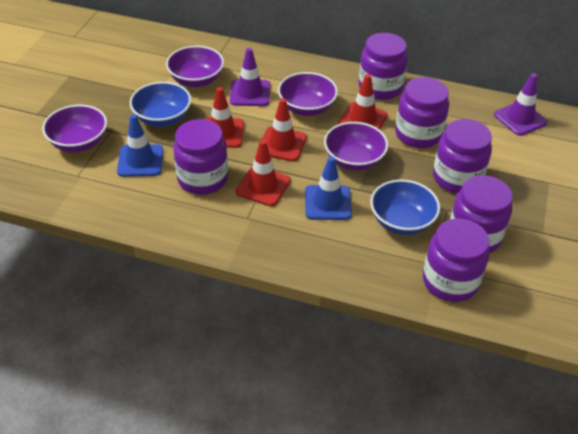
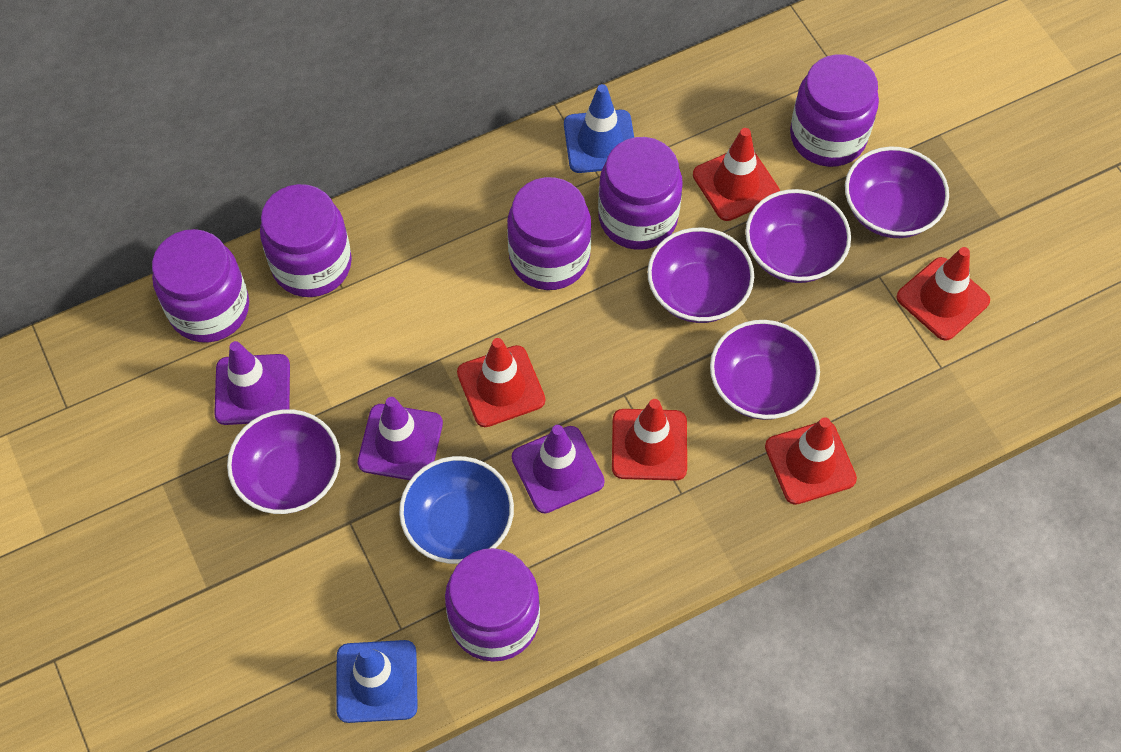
blue bowl: [130,82,191,127] [370,180,440,235] = 2 -> [399,456,514,564] = 1
purple bowl: [42,105,107,152] [166,46,224,87] [278,72,338,116] [324,122,388,171] = 4 -> [227,409,341,514] [647,228,754,323] [710,320,820,420] [745,189,851,283] [845,147,949,238] = 5
purple traffic cone: [230,48,270,106] [494,73,548,136] = 2 -> [214,341,290,425] [358,397,443,480] [512,425,605,513] = 3
red traffic cone: [204,87,244,148] [235,140,291,206] [262,98,307,162] [338,74,388,130] = 4 -> [457,338,545,427] [612,399,687,481] [693,128,780,221] [765,417,857,505] [897,247,990,341] = 5

